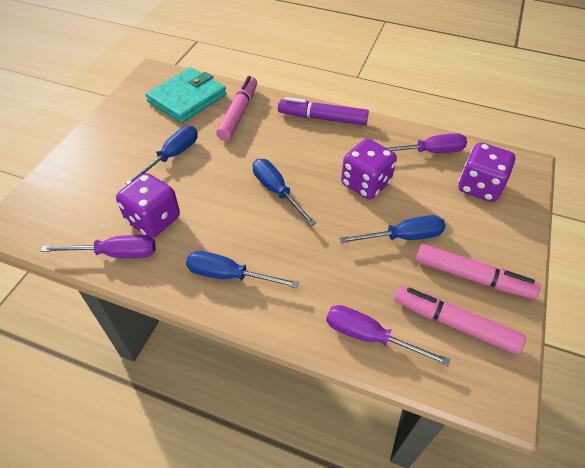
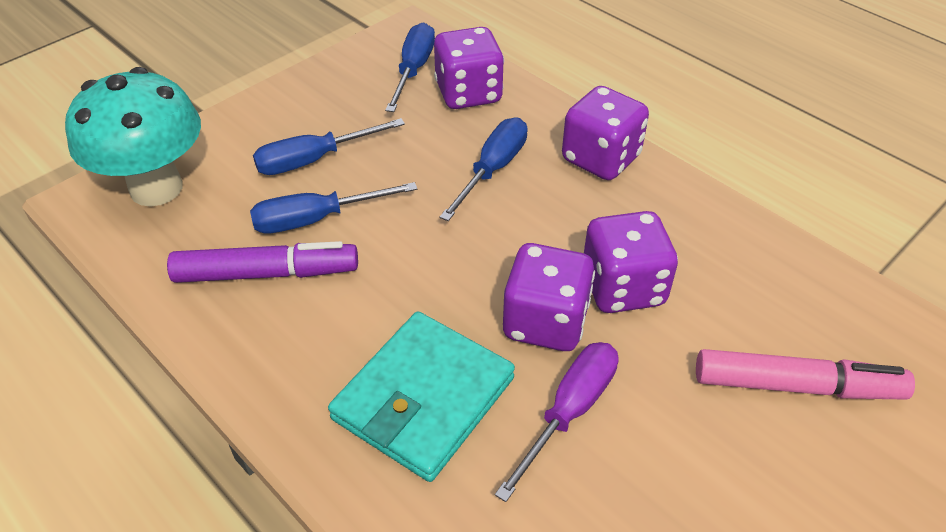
pink marker: [216,76,257,141] [394,286,526,354] [416,244,540,299] = 3 -> [696,349,915,400] = 1
purple dice: [116,173,180,238] [341,139,397,199] [458,142,515,202] = 3 -> [434,27,504,109] [503,243,595,351] [562,86,649,180] [584,211,678,313] = 4
purple screwdriver: [41,235,155,258] [326,305,450,366] [387,133,467,153] = 3 -> [495,342,618,502] = 1
turquoise mushroom: none = 0 -> [65,67,201,207] = 1

